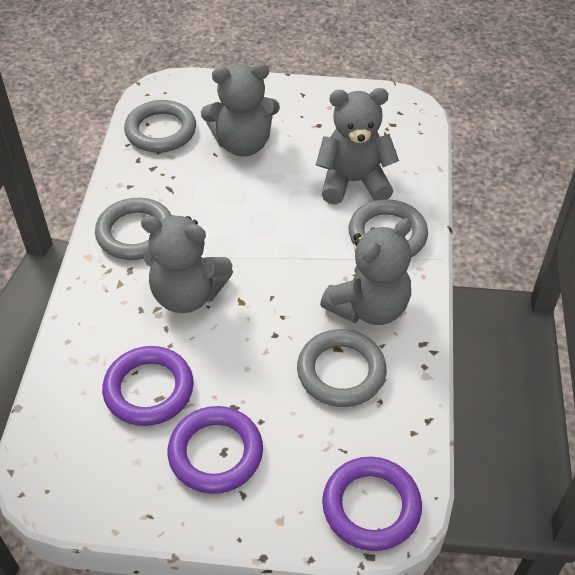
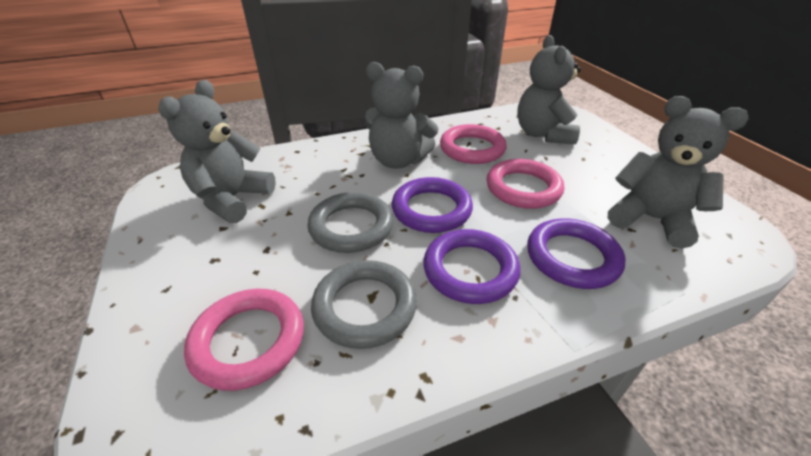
grey ring: [95,198,172,260] [124,100,196,153] [297,329,387,407] [348,199,428,257] = 4 -> [307,192,394,253] [311,260,417,349] = 2
pink ring: none = 0 -> [184,289,304,391] [440,124,507,164] [487,159,564,209] = 3

